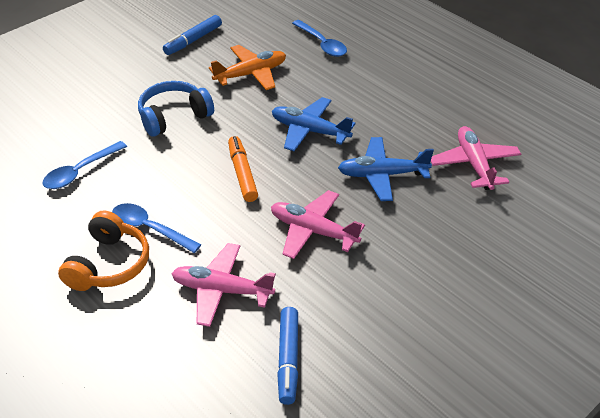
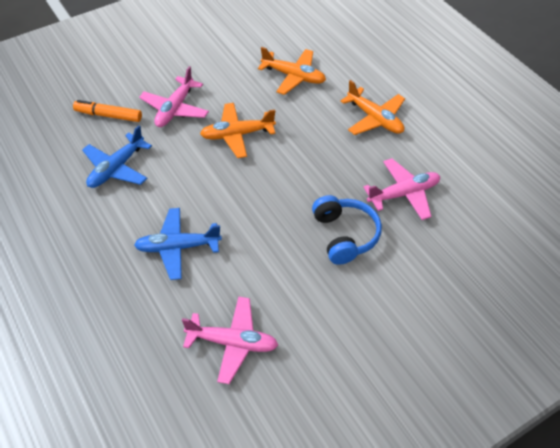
blue marker: [163,15,222,55] [277,307,298,405] = 2 -> none = 0
blue spoon: [43,141,127,189] [112,203,201,253] [292,20,347,57] = 3 -> none = 0
orange headphones: [58,210,149,291] = 1 -> none = 0
orange plane: [209,45,286,90] = 1 -> [200,103,276,158] [258,47,326,95] [340,80,405,135] = 3

